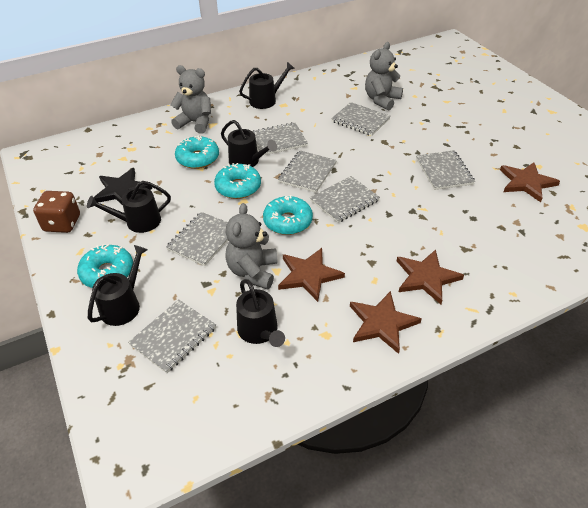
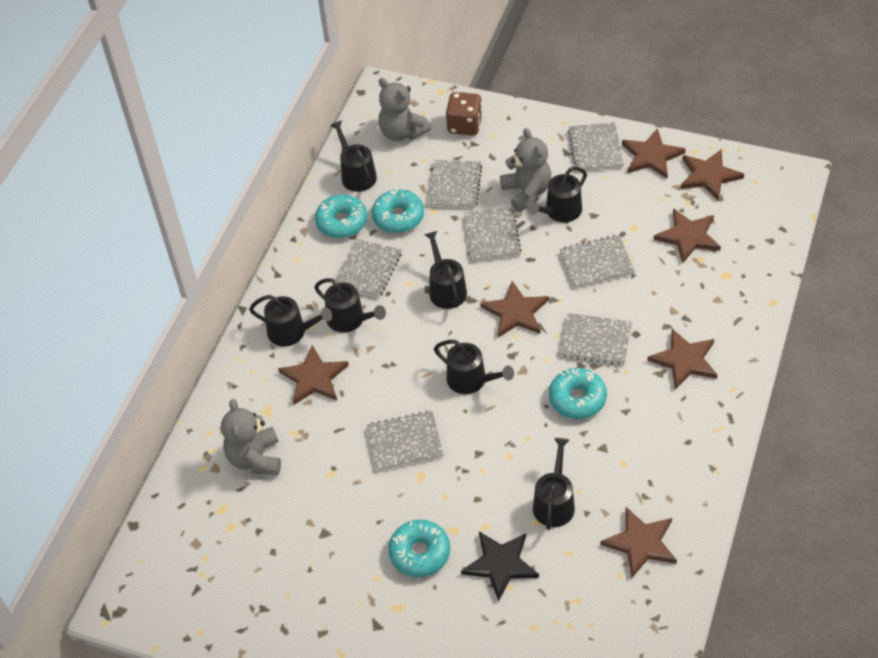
black watering can: [87,181,171,233] [88,245,148,326] [221,120,277,167] [236,279,285,347] [239,62,295,109] = 5 -> [249,295,332,347] [314,278,386,332] [330,120,377,192] [424,231,467,309] [434,340,514,394] [527,166,587,222] [533,438,575,530] = 7
brown star: [278,248,345,302] [350,291,421,354] [397,250,464,304] [500,162,560,202] = 4 -> [278,345,349,405] [481,281,549,338] [600,507,677,578] [622,128,686,178] [647,329,717,390] [653,209,721,264] [680,149,744,201] = 7

